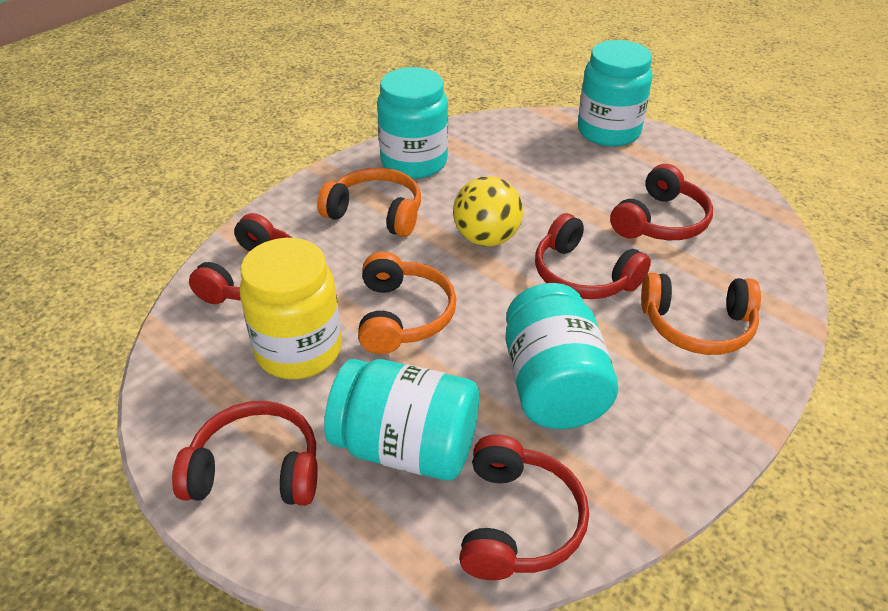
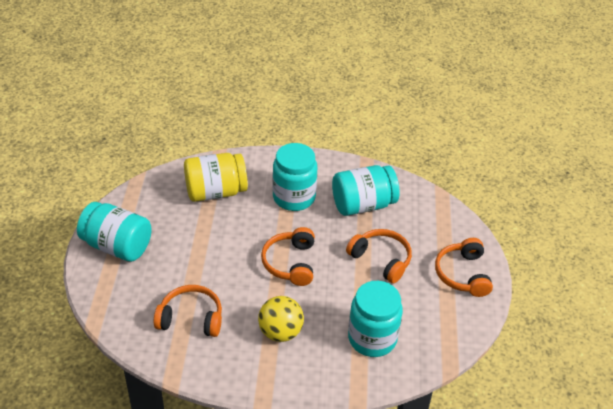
orange headphones: [317,168,421,237] [358,251,457,354] [641,273,761,355] = 3 -> [154,285,222,337] [261,227,315,286] [346,229,412,283] [435,238,493,297] = 4
red headphones: [172,401,318,506] [189,213,293,304] [459,434,589,580] [535,213,651,299] [610,164,713,240] = 5 -> none = 0

